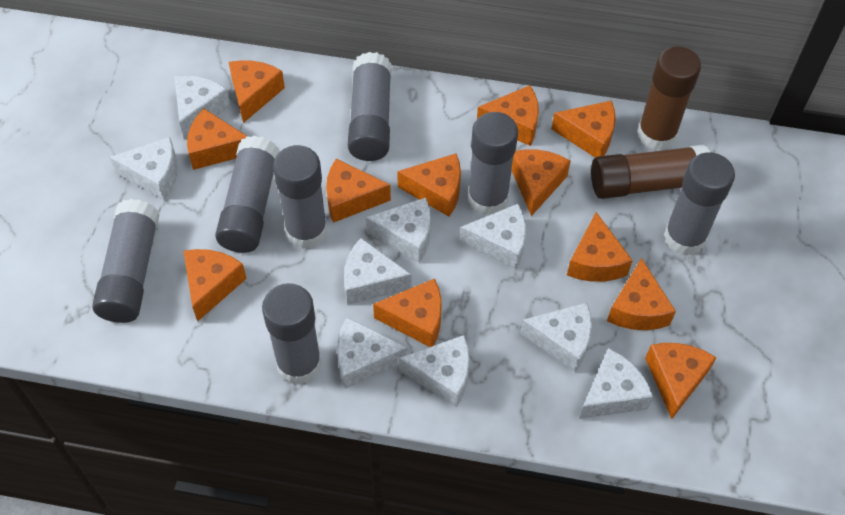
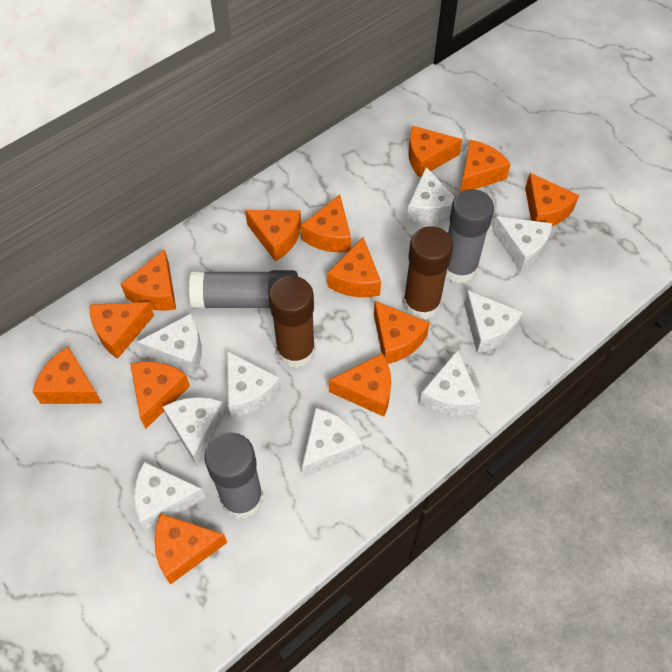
grey glue stick: [92,199,159,323] [215,136,279,253] [262,283,322,384] [273,145,327,249] [348,52,392,161] [468,112,518,215] [664,152,735,255] = 7 -> [189,270,298,309] [205,432,263,519] [446,189,494,283] = 3
orange cheese: [184,249,247,322] [187,109,247,170] [229,60,285,123] [326,159,391,223] [373,279,442,347] [397,154,461,217] [477,85,539,146] [511,149,571,216] [551,101,616,158] [567,212,633,282] [607,258,676,330] [645,343,717,419] = 12 -> [33,347,102,404] [90,302,154,359] [121,249,176,311] [130,362,190,429] [154,513,227,585] [245,210,301,262] [301,194,351,253] [327,237,381,297] [329,353,391,417] [374,301,430,364] [408,126,462,177] [460,140,511,192] [525,173,579,226] = 13

